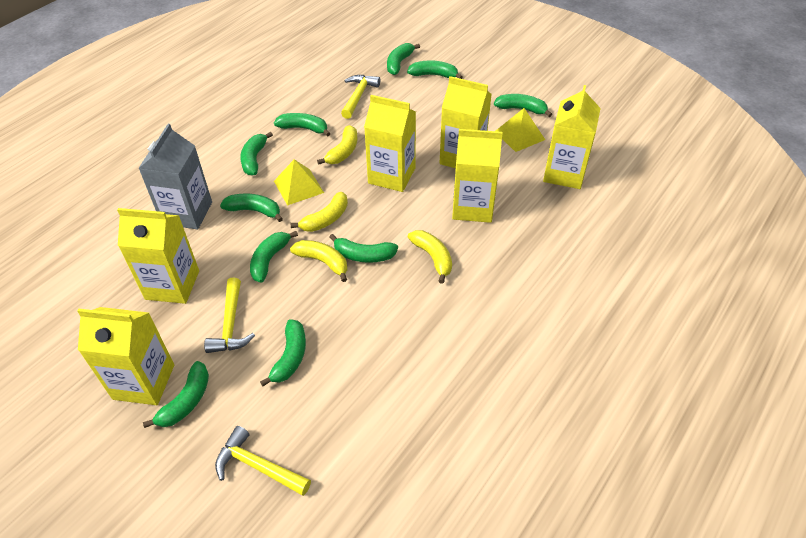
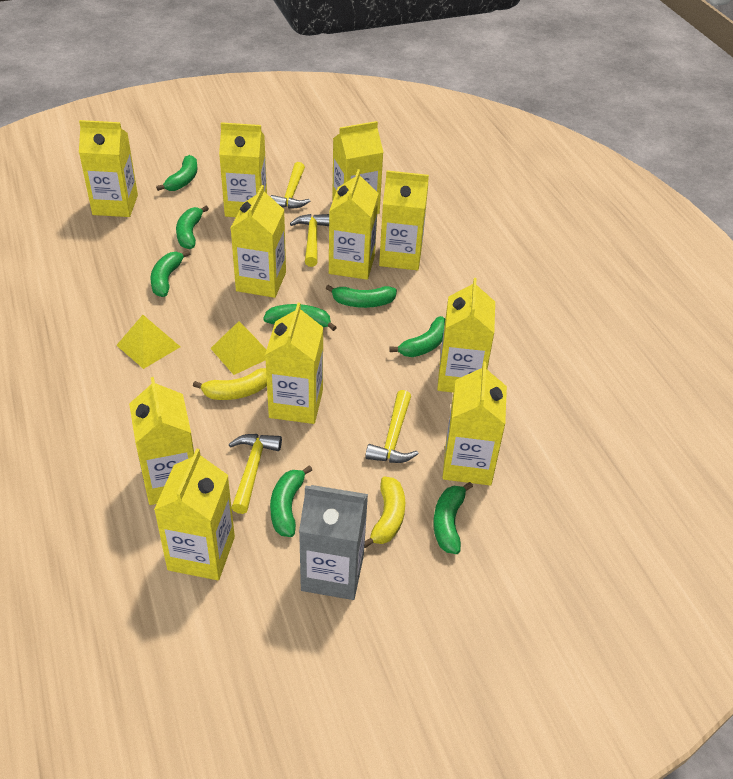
green banana: [143,361,209,428] [220,194,283,222] [240,132,273,176] [250,231,298,283] [260,319,306,386] [274,113,330,137] [329,234,398,263] [387,43,420,75] [407,60,463,79] [494,94,552,117] = 10 -> [150,250,190,297] [156,155,198,191] [176,206,209,249] [263,304,337,331] [270,465,312,537] [326,285,397,308] [389,316,445,357] [433,482,473,554] = 8
yellow banana: [290,240,347,282] [291,192,348,232] [317,125,357,165] [408,230,452,284] = 4 -> [193,368,267,400] [364,476,405,548] = 2
yellow carton: [77,307,174,405] [117,208,199,304] [364,95,416,192] [440,76,492,168] [452,129,503,223] [543,85,601,189] = 6 -> [79,120,138,217] [129,377,194,505] [154,448,235,580] [219,122,267,217] [231,185,286,298] [265,303,323,424] [329,169,379,280] [332,121,383,214] [379,170,429,270] [437,278,495,393] [442,362,507,486] = 11
yellow hammer: [204,278,255,353] [215,426,311,496] [341,75,380,119] = 3 -> [229,434,282,514] [270,162,310,209] [290,214,329,267] [365,390,419,463] = 4

